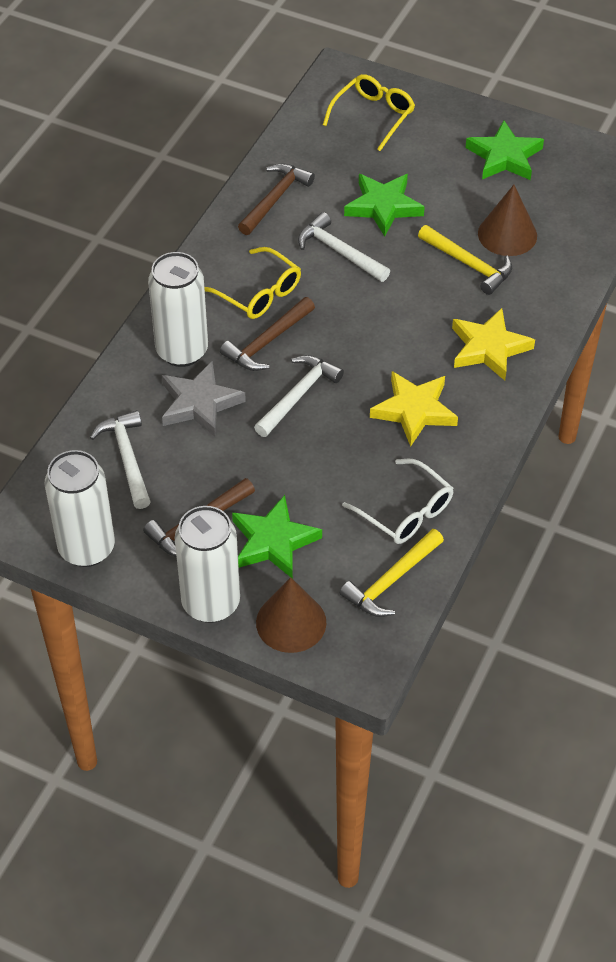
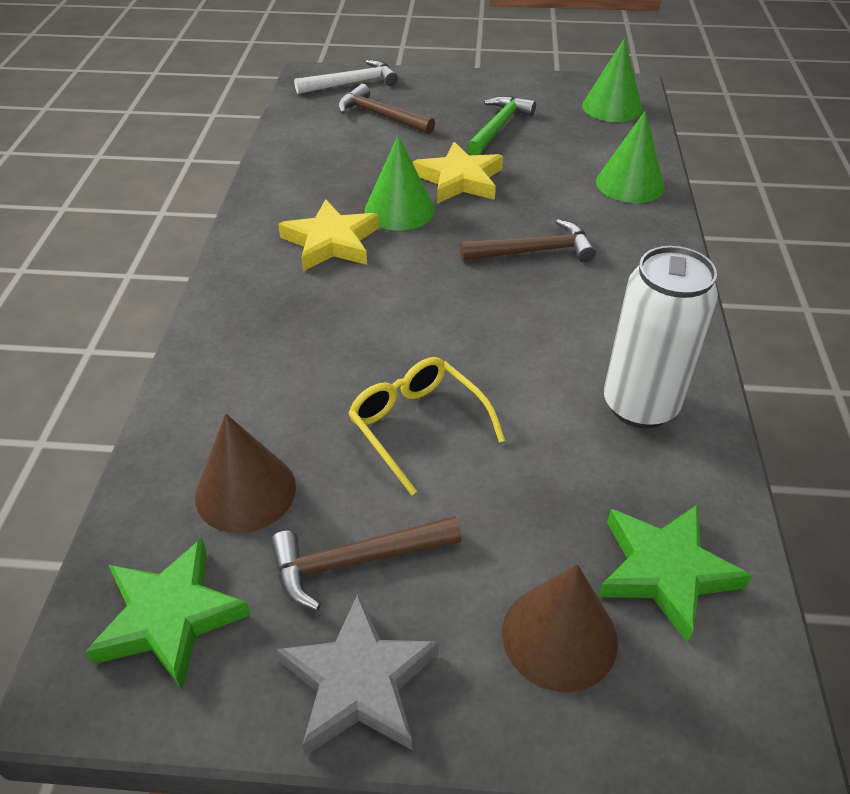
green cone: none = 0 -> [365,136,435,231] [582,38,643,122] [596,111,665,203] = 3
green hammer: none = 0 -> [467,96,536,155] = 1
green star: [232,495,322,579] [344,174,425,237] [465,120,544,180] = 3 -> [85,538,251,690] [598,504,752,643] = 2
white can: [45,450,115,567] [148,252,208,367] [175,506,240,623] = 3 -> [604,246,718,428] = 1
white glasses: [342,459,453,544] = 1 -> none = 0
white hammer: [90,410,151,509] [254,355,344,437] [298,212,390,282] = 3 -> [294,60,398,94] = 1
yellow glasses: [204,247,301,319] [323,74,415,151] = 2 -> [348,357,505,496] = 1
yellow hammer: [340,529,444,617] [418,225,512,295] = 2 -> none = 0

